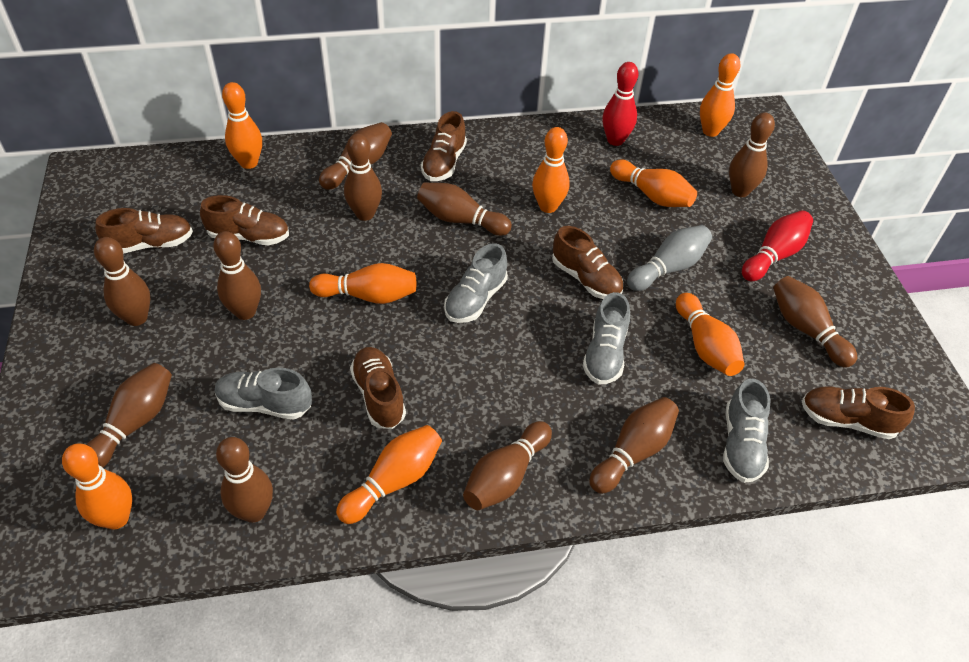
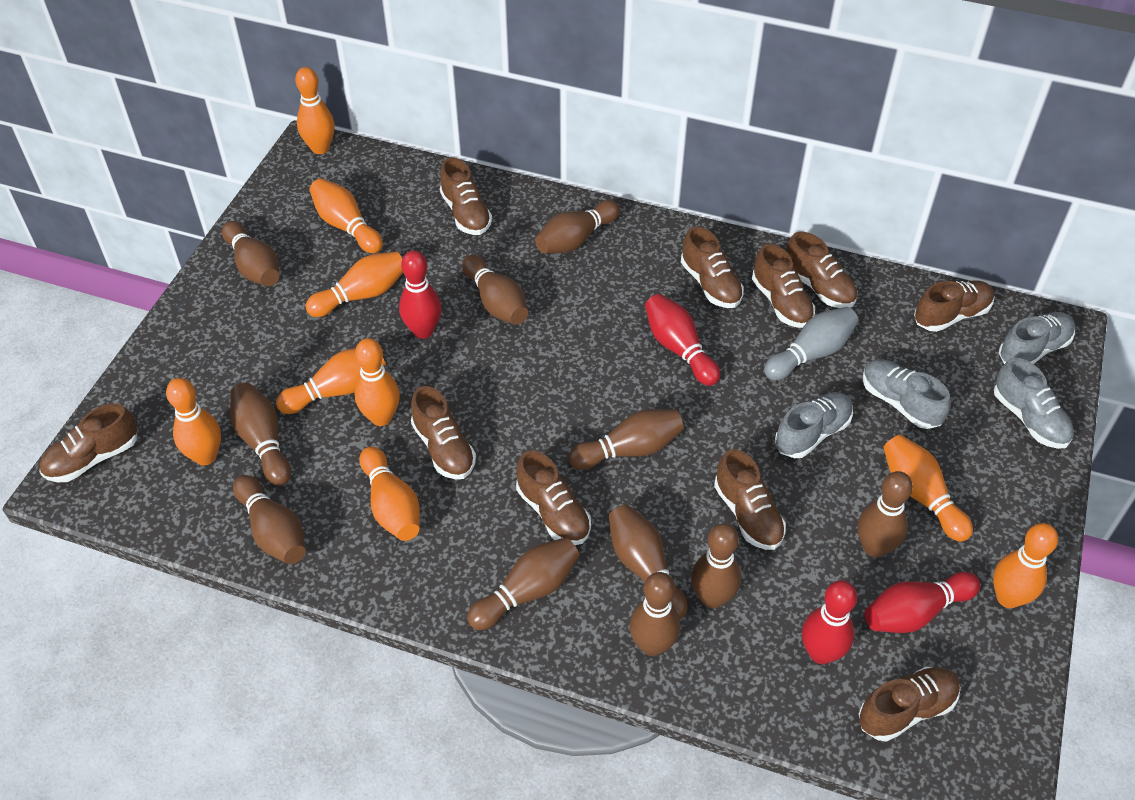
brown shoe: [95,208,193,253] [200,195,289,245] [350,347,406,429] [421,111,467,181] [552,226,624,299] [802,387,915,439] = 6 -> [40,403,137,482] [411,386,476,480] [440,158,492,235] [516,450,591,545] [681,227,744,308] [714,449,786,550] [752,244,815,328] [786,232,858,308] [859,667,961,742] [914,280,995,332] = 10
orange bowling pin: [62,443,132,529] [222,82,262,169] [309,263,416,304] [336,425,442,524] [532,127,570,213] [610,159,697,207] [676,293,745,376] [700,53,740,137] = 8 -> [166,378,221,465] [276,348,386,414] [295,67,335,154] [305,251,403,317] [309,178,383,253] [355,338,400,426] [359,446,420,541] [883,435,973,542] [993,523,1058,608] = 9
red bowling pin: [602,62,638,146] [742,210,813,281] = 2 -> [399,250,442,339] [645,294,720,386] [802,580,857,664] [865,572,980,633] = 4

